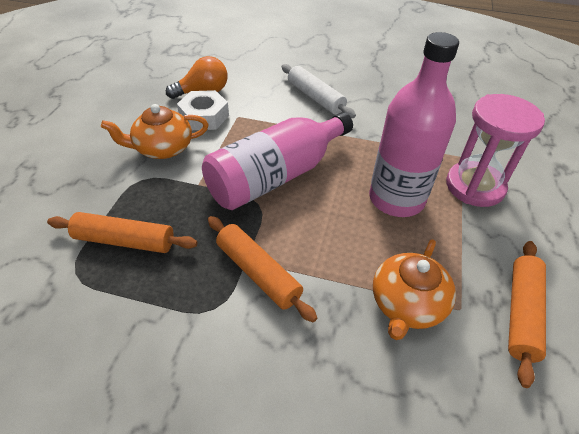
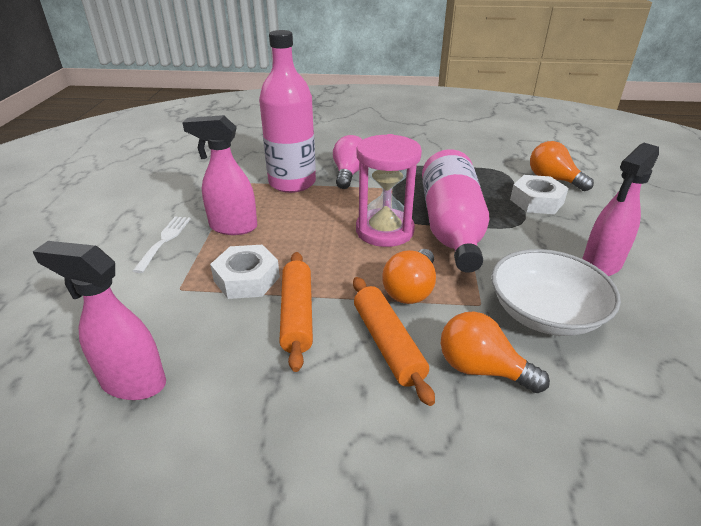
orange light bulb: [166,56,228,99] = 1 -> [382,249,436,304] [441,312,550,393] [530,141,594,191] = 3
orange rolling pin: [47,212,197,253] [208,216,317,322] [508,241,546,388] = 3 -> [279,252,313,372] [353,277,435,406] = 2
orange teapot: [101,104,208,159] [373,239,456,340] = 2 -> none = 0
pink light bulb: none = 0 -> [333,135,363,189] = 1
pink spray bottle: none = 0 -> [33,241,166,400] [182,115,257,235] [582,143,659,276] = 3
white bowl: none = 0 -> [491,249,621,336] = 1
white fork: none = 0 -> [133,216,191,273] = 1
white nut: [177,90,229,130] = 1 -> [210,245,280,299] [510,175,569,214] = 2
white rolling pin: [282,64,356,118] = 1 -> none = 0

